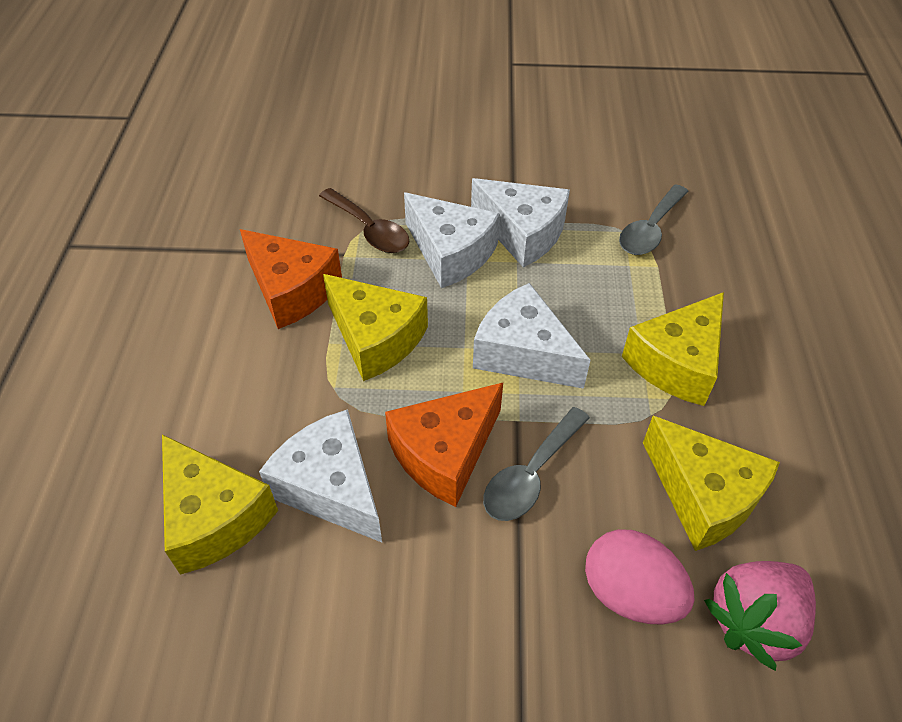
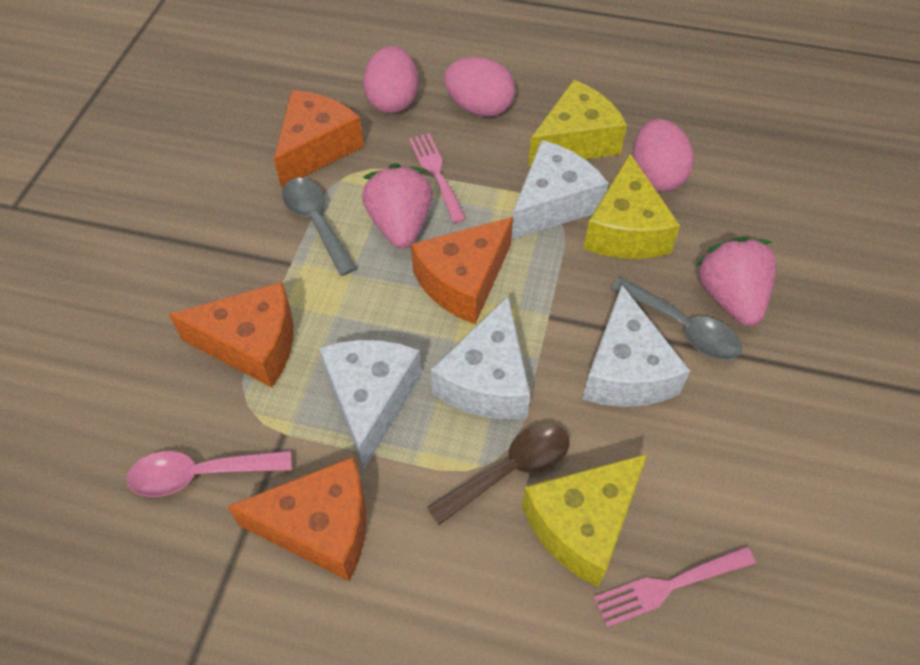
orange cheese: [240,229,342,329] [385,383,503,507] = 2 -> [169,282,293,388] [227,457,367,581] [274,90,364,188] [411,217,513,324] = 4
pink egg: [585,529,695,625] = 1 -> [363,46,418,113] [444,57,515,117] [633,119,694,191] = 3
pink fork: none = 0 -> [409,133,466,223] [593,546,756,628] = 2
pink spoon: none = 0 -> [126,451,292,497] = 1
pink strawberry: [704,561,816,671] = 1 -> [362,163,433,248] [695,236,777,326] = 2
yellow cheese: [162,434,278,575] [323,274,428,381] [622,292,724,406] [643,416,780,551] = 4 -> [522,454,647,587] [528,80,627,167] [583,154,680,259] = 3

